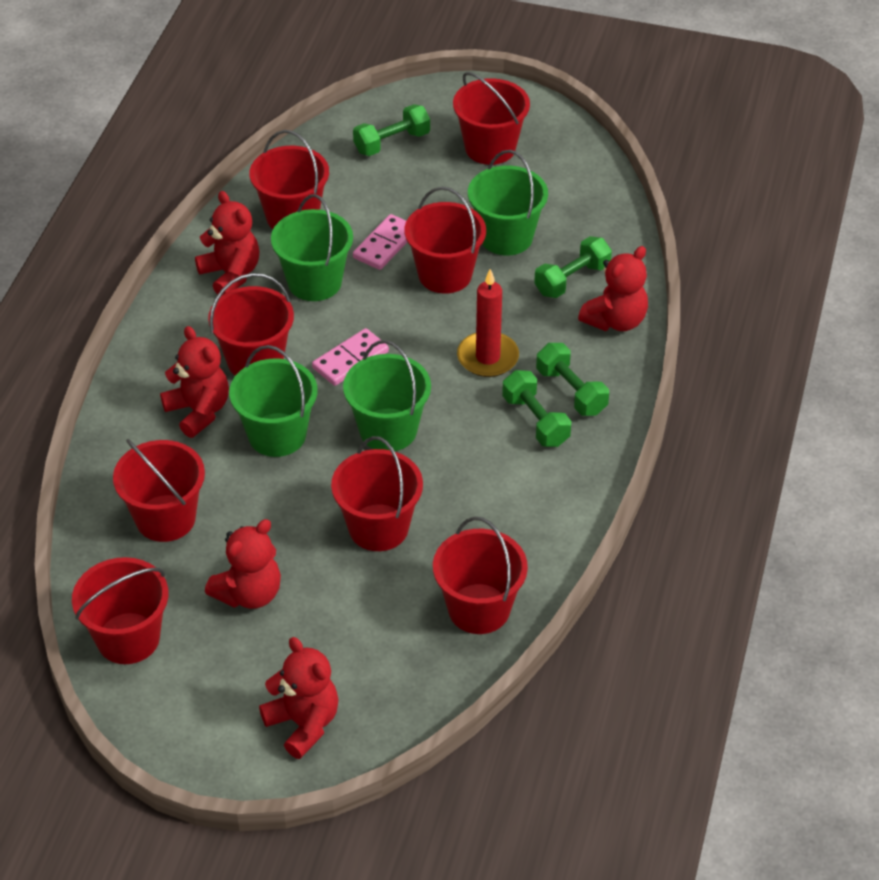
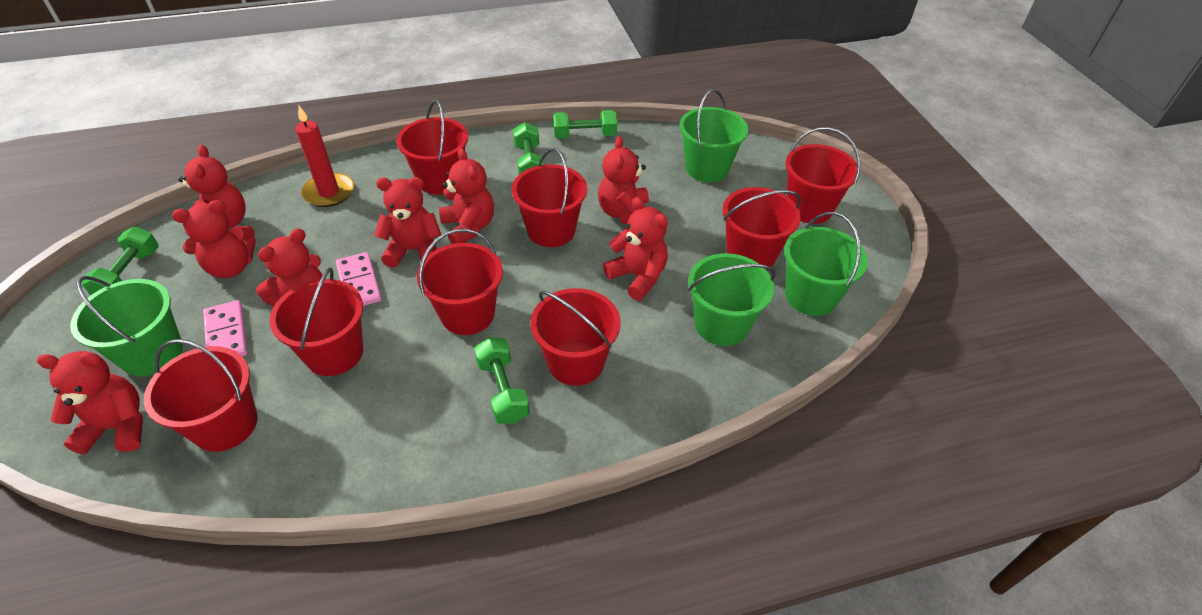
red teddy bear: [160,326,229,438] [195,191,259,295] [205,519,281,609] [259,637,339,759] [578,246,648,331] = 5 -> [37,351,143,454] [172,200,255,278] [178,145,246,228] [256,229,323,306] [374,177,441,268] [439,148,494,244] [598,136,649,224] [603,197,668,301] = 8

